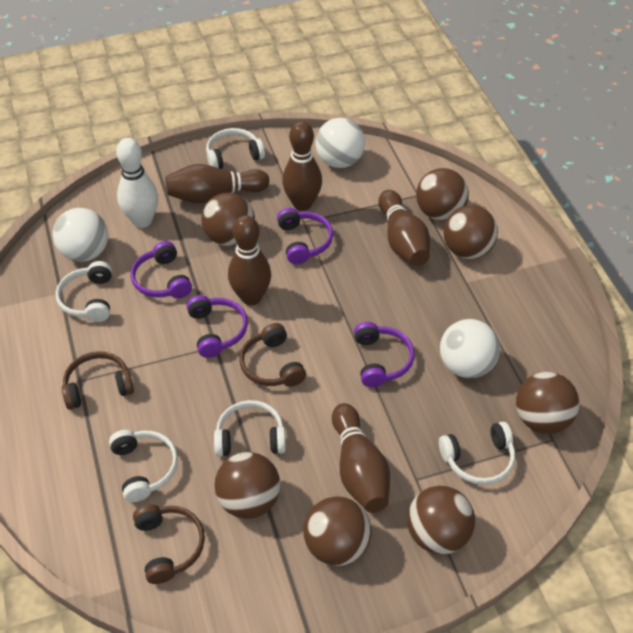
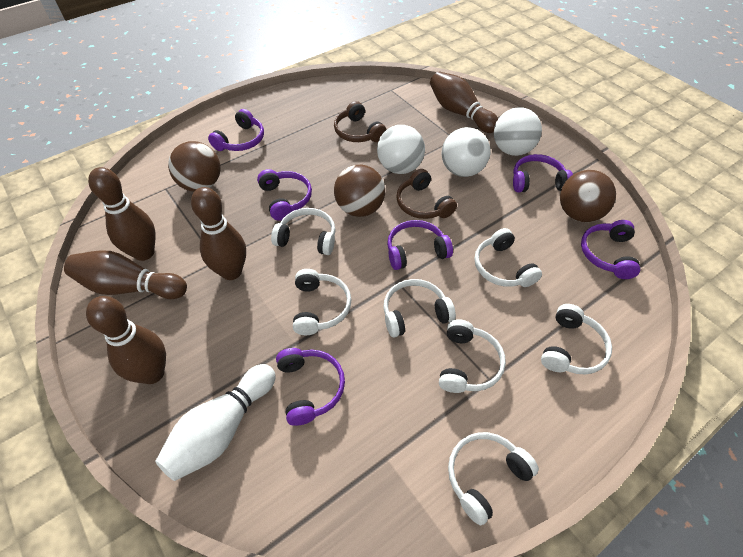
brown ball: [201,193,255,246] [215,452,281,519] [304,496,371,566] [407,486,475,554] [416,168,469,221] [444,205,498,259] [516,372,579,434] = 7 -> [168,141,221,192] [334,165,385,217] [560,170,616,222] = 3
brown headphones: [62,351,134,410] [133,505,205,584] [239,323,306,387] = 3 -> [334,101,387,142] [396,169,457,219] = 2
purple headphones: [131,241,192,298] [187,295,248,358] [277,208,333,264] [354,322,414,387] = 4 -> [208,109,264,151] [257,169,312,221] [276,348,345,426] [387,220,453,270] [513,154,573,192] [581,220,640,279] = 6
white headphones: [56,261,112,322] [109,430,178,502] [206,128,265,169] [214,400,286,457] [439,422,515,485] = 5 -> [271,208,336,255] [293,269,352,335] [383,279,456,337] [439,319,506,393] [448,432,539,526] [474,228,542,287] [541,304,612,375] = 7

